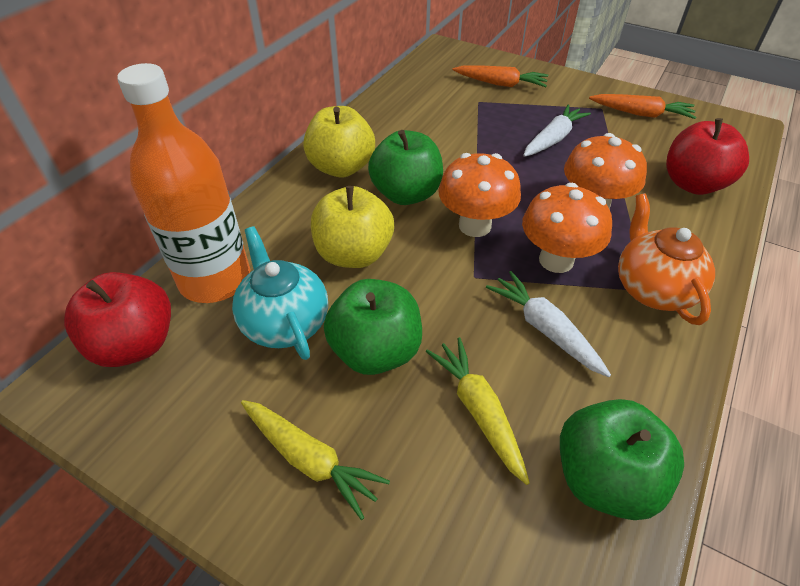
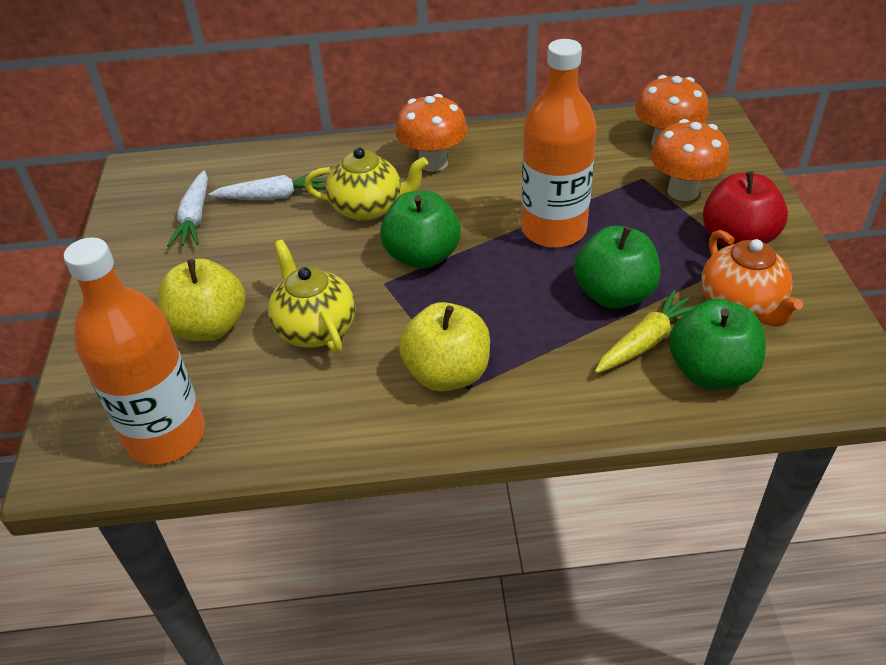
orange bottle: [117,63,250,303] = 1 -> [64,237,205,464] [521,39,597,248] = 2
orange carrot: [453,65,548,87] [589,94,696,119] = 2 -> none = 0
red apple: [64,272,171,367] [666,118,749,195] = 2 -> [703,171,788,247] = 1
turquoise teapot: [232,226,328,360] = 1 -> none = 0
yellow carrot: [241,400,390,520] [426,337,530,485] = 2 -> [595,290,696,373] = 1
yellow teapot: none = 0 -> [268,240,355,354] [304,147,428,221] = 2

